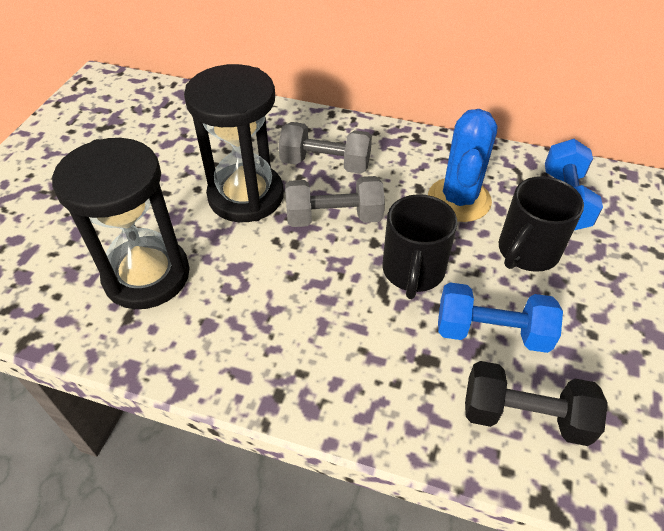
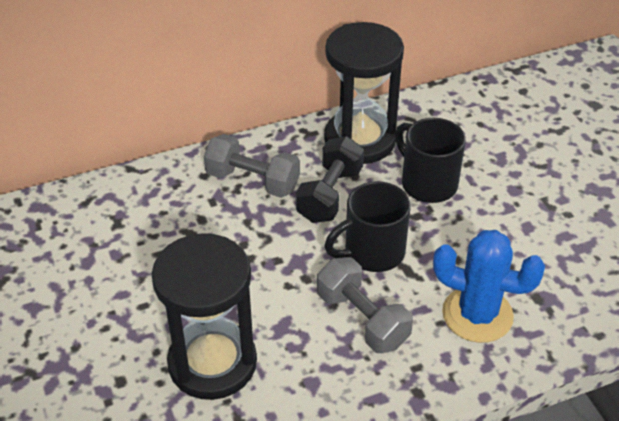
blue dumbbell: [438,283,563,353] [545,139,603,230] = 2 -> none = 0

